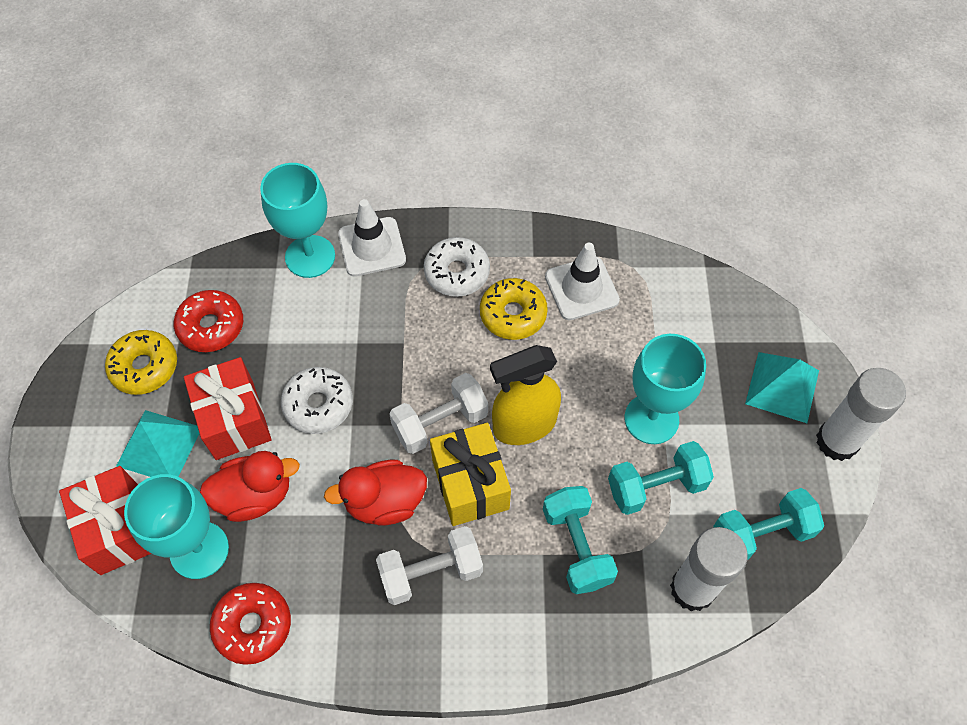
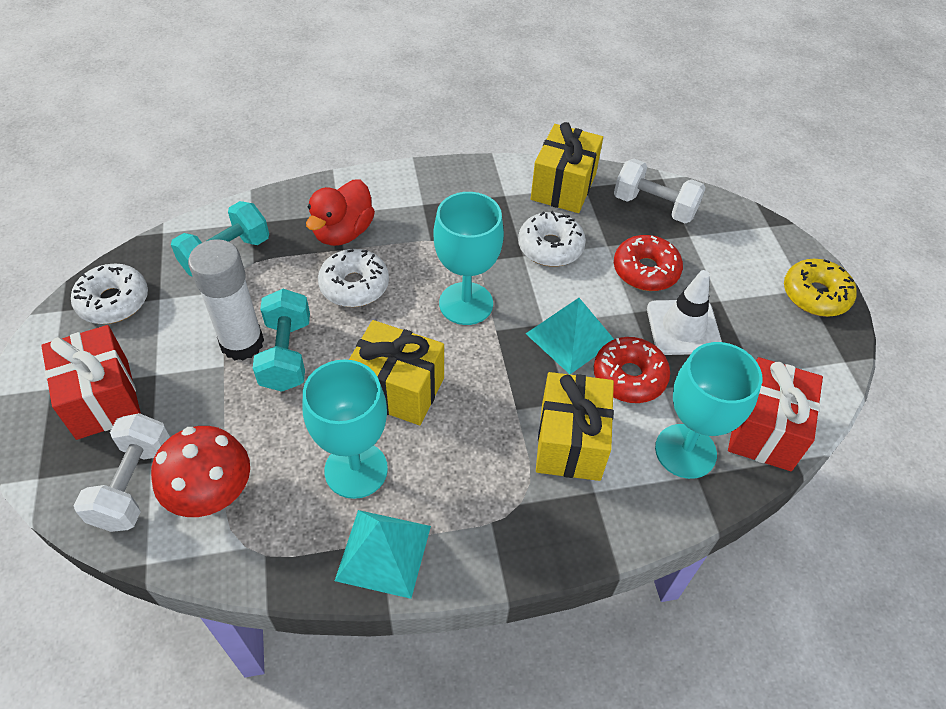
red duck: [200,451,300,522] [324,460,427,525] = 2 -> [306,179,375,246] = 1
red mushroom: none = 0 -> [151,426,250,517] = 1
turquoise dumbbell: [543,486,618,594] [608,441,714,515] [713,488,824,560] = 3 -> [171,201,269,277] [253,289,310,392] = 2
white donut: [281,367,353,434] [424,237,490,297] = 2 -> [71,264,148,324] [318,249,389,307] [518,211,586,267] = 3
white glue stick: [670,527,748,611] [816,368,906,461] = 2 -> [188,239,264,360] = 1
white traffic cone: [338,199,406,277] [545,243,620,320] = 2 -> [647,270,722,355] = 1
yellow donut: [105,330,177,395] [480,278,548,340] = 2 -> [784,259,857,317] = 1
yellow gift: [430,423,511,526] = 1 -> [349,320,444,425] [531,122,603,213] [536,372,614,481] = 3
yellow spray bottle: [490,345,561,445] = 1 -> none = 0

